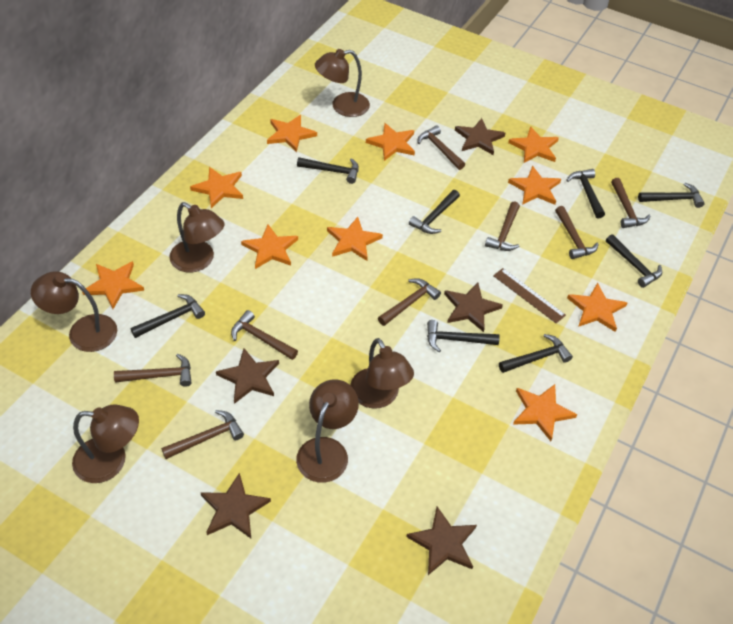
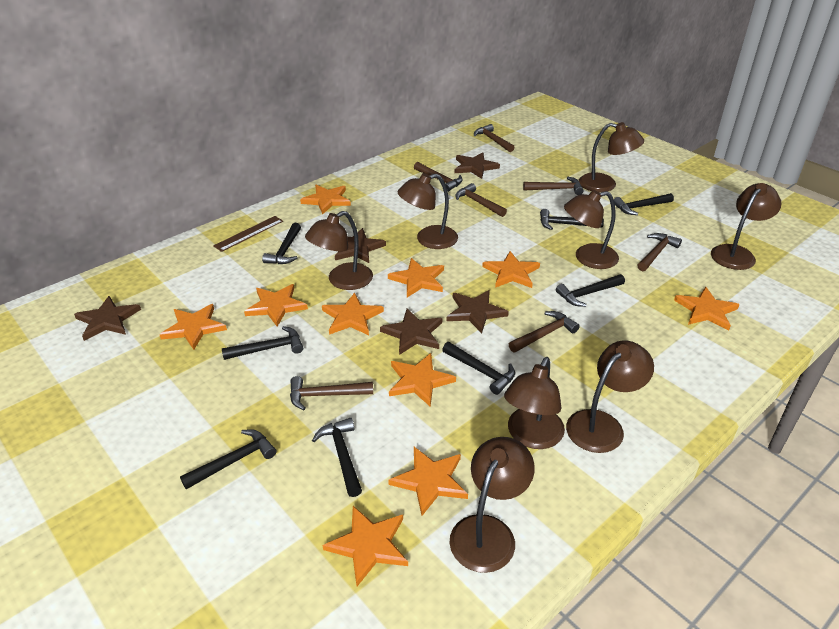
brown hammer: [114,353,192,387] [161,410,244,459] [231,310,298,360] [378,278,441,326] [418,125,465,170] [485,201,520,251] [555,206,599,259] [611,178,650,228] = 8 -> [290,376,373,410] [414,162,463,192] [455,183,507,217] [474,124,515,152] [509,311,580,353] [523,177,584,195] [637,233,682,271] = 7
brown lamp: [31,271,117,352] [72,405,139,483] [169,202,225,272] [296,380,359,483] [315,49,370,117] [350,338,414,409] = 6 -> [305,211,373,290] [398,173,458,249] [450,437,535,573] [504,357,565,449] [564,190,619,269] [566,341,654,453] [579,122,644,192] [711,183,782,270] = 8

